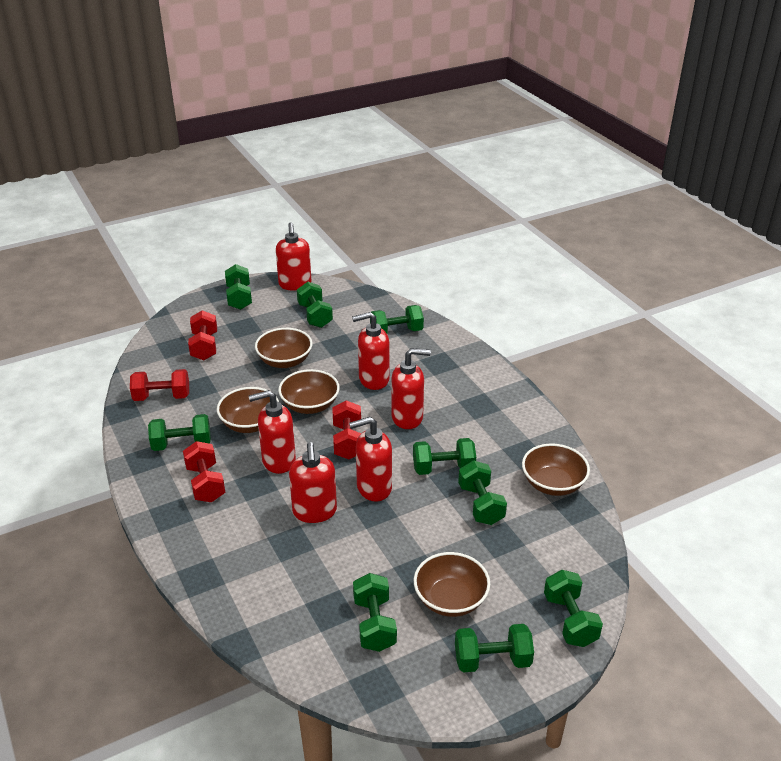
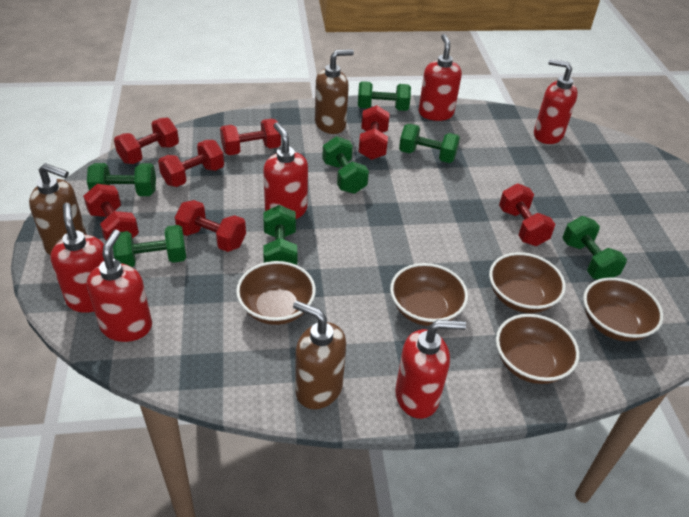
brown soap dispenser: none = 0 -> [29,163,87,255] [293,300,346,409] [315,49,354,134] = 3
green dumbbell: [148,414,211,451] [225,264,252,310] [297,282,333,328] [353,573,397,652] [370,305,424,334] [413,438,476,475] [455,624,534,673] [458,461,507,525] [544,570,603,647] = 9 -> [87,163,156,196] [113,225,186,268] [263,205,297,265] [322,136,369,194] [358,81,411,111] [399,124,460,163] [562,216,627,280] = 7
red dumbbell: [130,369,189,401] [183,441,225,502] [188,310,217,360] [332,400,361,459] = 4 -> [83,184,139,241] [114,118,179,164] [158,140,224,187] [175,200,246,252] [220,118,281,155] [359,105,390,160] [499,184,555,246] = 7

